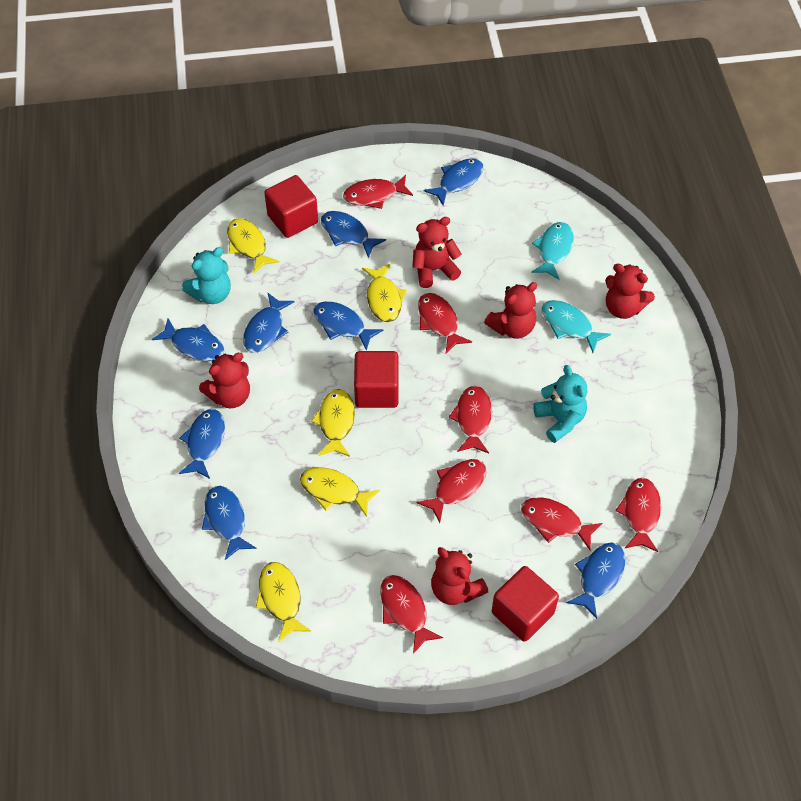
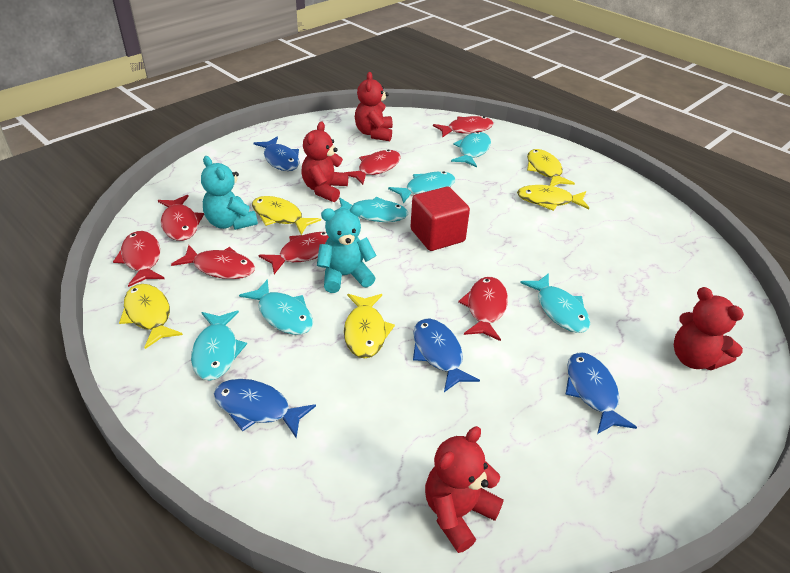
blue fish: [152,319,225,361] [179,409,225,479] [202,486,256,560] [243,293,295,353] [313,301,384,351] [321,211,386,258] [423,158,484,206] [566,542,626,619] = 8 -> [214,379,316,438] [253,137,300,171] [413,319,480,392] [565,352,637,434] = 4
red cube: [264,175,318,238] [354,351,398,408] [492,566,559,642] = 3 -> [410,187,470,251] = 1
red teddy bear: [199,353,250,408] [412,217,461,288] [431,547,488,605] [484,282,537,339] [605,263,655,319] = 5 -> [302,121,348,202] [355,72,393,141] [425,426,504,553] [674,287,744,370] = 4
turquoise fish: [531,222,574,280] [542,300,611,353] = 2 -> [191,310,247,381] [239,279,313,335] [339,197,408,222] [388,171,456,203] [451,132,491,168] [520,273,590,333] = 6

